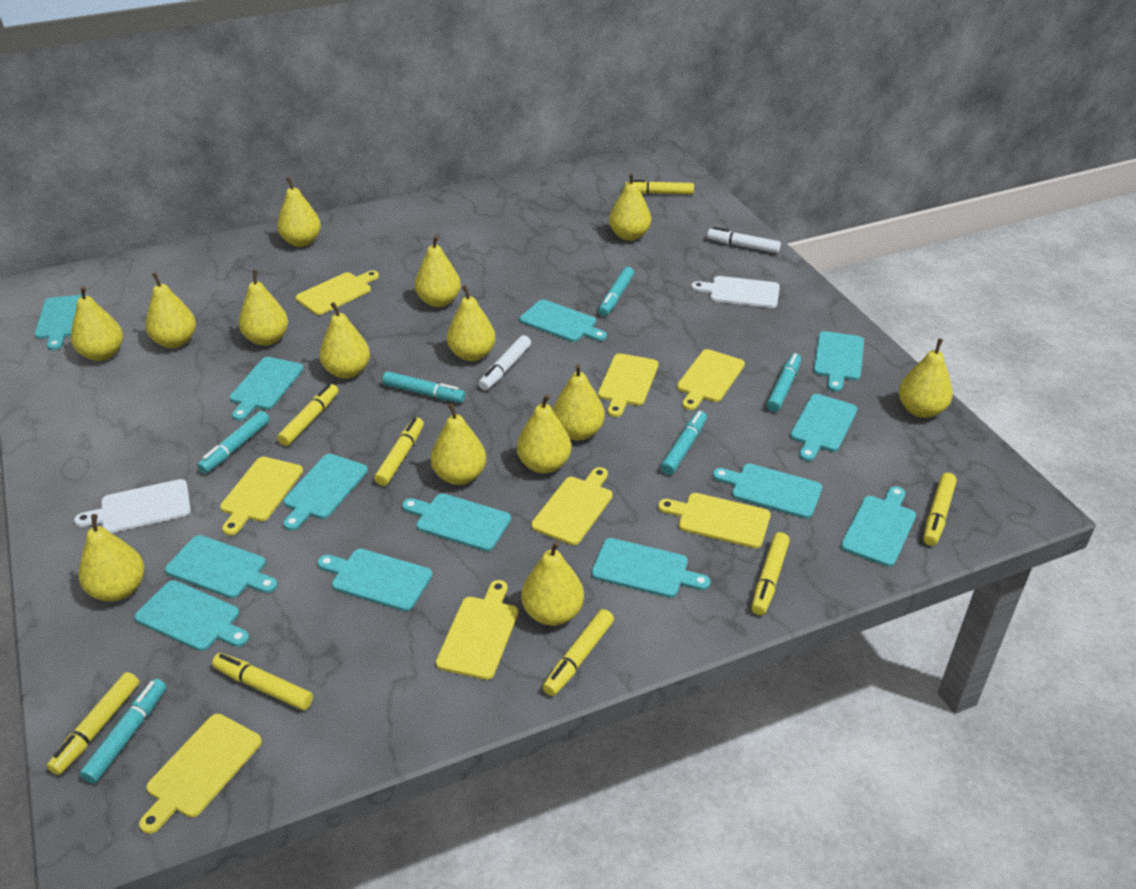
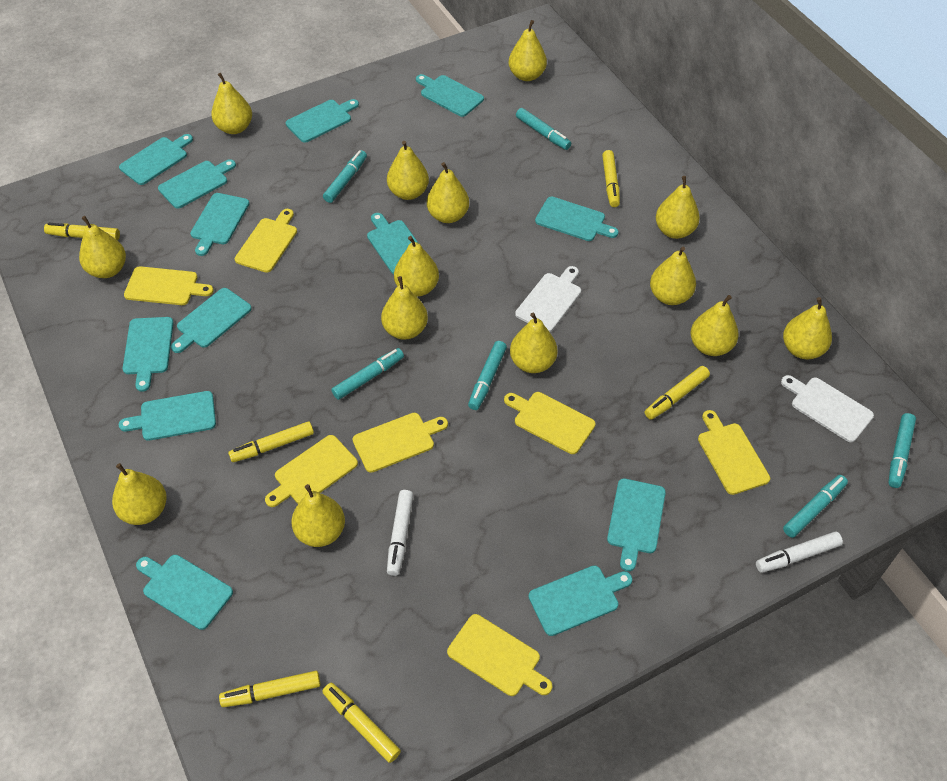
yellow cutting board: [139,714,262,834] [220,457,303,535] [296,270,379,315] [436,580,518,680] [531,467,613,545] [598,353,659,417] [658,493,771,548] [677,349,745,410] = 8 -> [124,266,214,305] [235,209,297,273] [265,435,358,507] [353,413,448,473] [447,614,552,696] [504,392,596,454] [698,410,770,495] = 7
yellow marker: [47,672,140,775] [212,653,313,710] [277,384,338,446] [374,417,424,486] [543,609,614,696] [625,180,694,194] [752,532,790,615] [923,473,957,546] = 8 -> [44,223,120,240] [219,671,320,707] [228,421,314,462] [322,683,401,763] [602,150,620,207] [645,366,710,420] = 6

